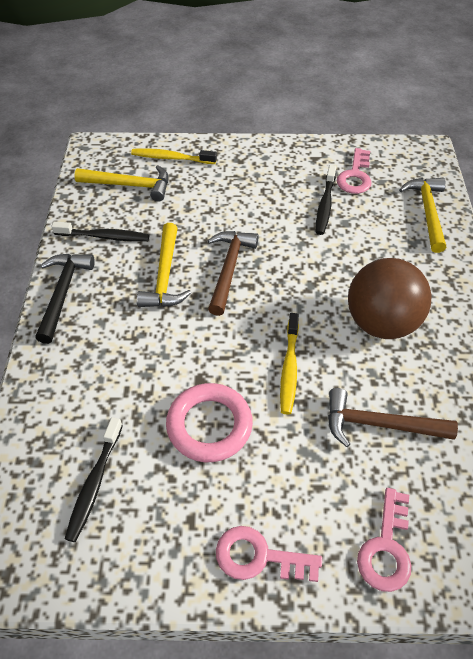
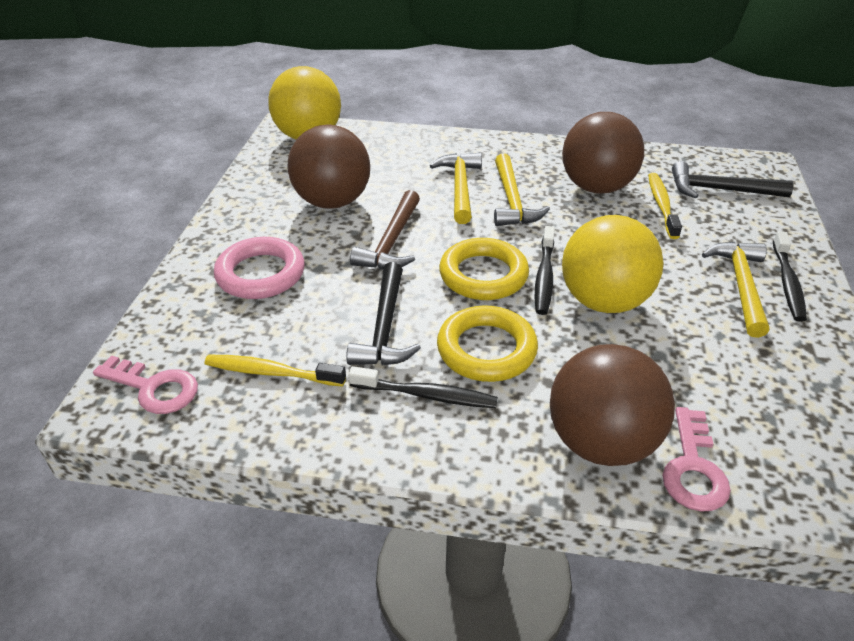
black hammer: [35,254,95,344] = 1 -> [346,262,421,365] [672,161,794,198] = 2
brown ball: [348,258,432,339] = 1 -> [287,125,370,209] [550,344,675,466] [562,112,644,194] = 3
brown hammer: [207,231,259,316] [328,388,458,447] = 2 -> [350,190,420,270] = 1
pink key: [216,526,322,582] [337,148,372,194] [357,488,411,592] = 3 -> [93,355,198,414] [662,407,731,512] = 2
yellow ball: none = 0 -> [268,66,341,140] [562,215,664,313] = 2
yellow ring: none = 0 -> [437,305,538,382] [439,238,529,300] = 2

